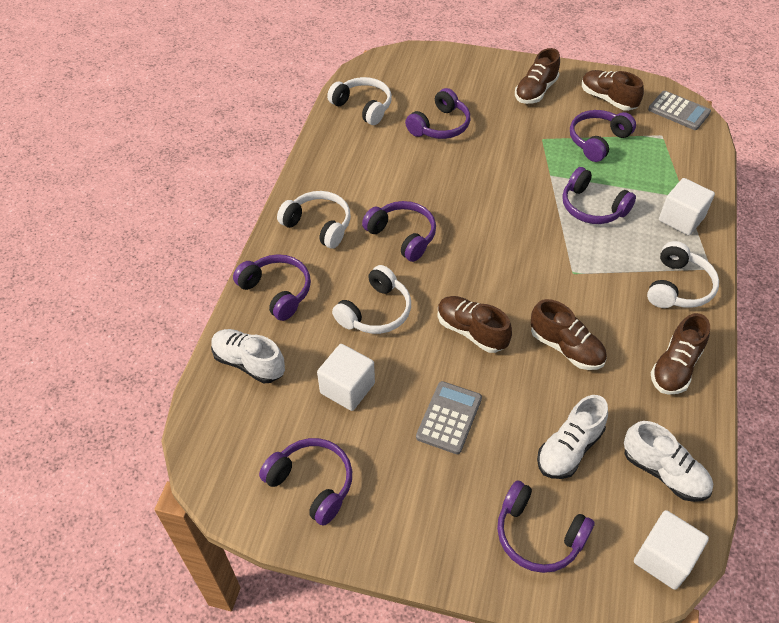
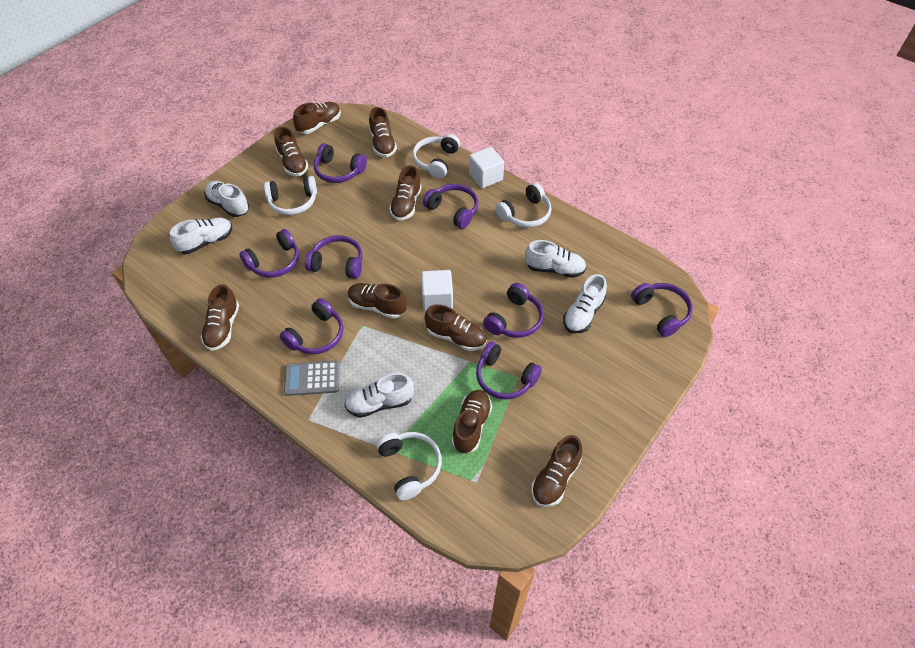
brown shoe: [438,296,512,353] [515,48,560,104] [531,299,607,370] [582,70,644,111] [650,313,710,395] = 5 -> [201,284,239,351] [275,126,309,176] [293,102,341,134] [348,283,407,319] [369,107,397,157] [389,165,422,220] [425,304,487,351] [452,390,492,454] [531,435,582,507] = 9
grey calculator: [416,381,482,454] [648,91,711,130] = 2 -> [284,361,340,396] = 1
purple headphones: [233,254,311,321] [259,438,352,526] [362,201,436,262] [405,88,470,139] [497,480,595,573] [562,167,636,224] [570,110,636,162] = 7 -> [239,229,299,278] [280,298,344,354] [305,235,363,279] [314,143,367,183] [423,184,478,229] [476,342,542,399] [483,283,544,338] [631,283,693,337] = 8
white cube: [317,344,375,411] [634,510,709,590] [659,178,715,235] = 3 -> [421,270,453,311] [469,147,504,189] = 2
white shoe: [211,329,285,383] [537,395,608,479] [624,421,713,502] = 3 -> [170,218,232,254] [204,181,249,217] [344,373,414,418] [525,240,586,278] [563,274,607,334] = 5

